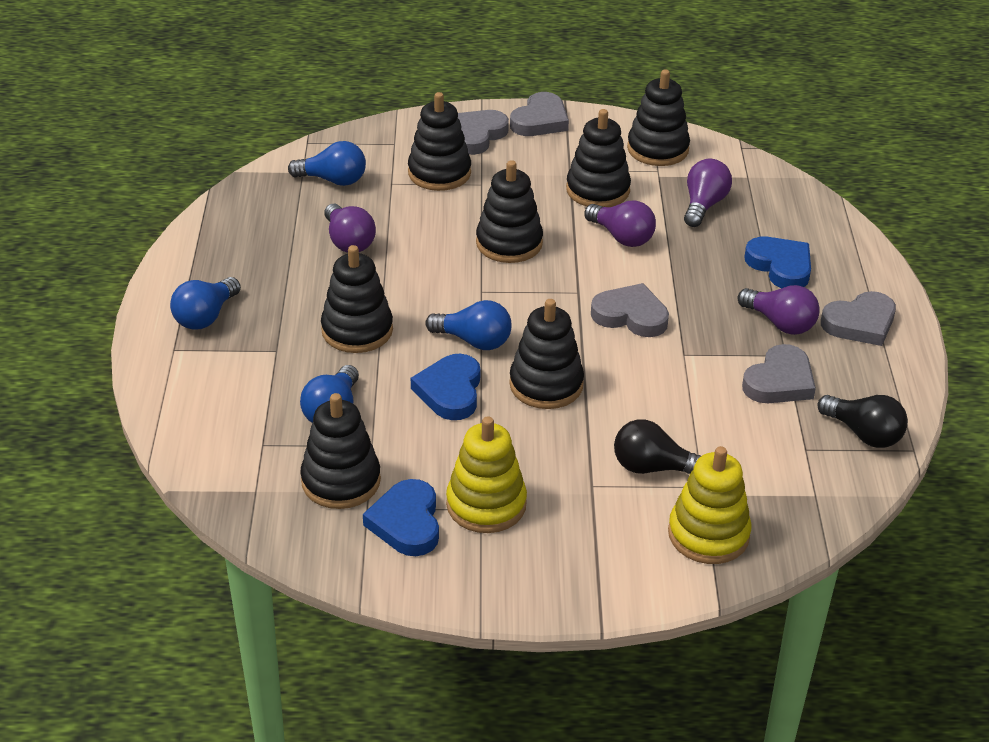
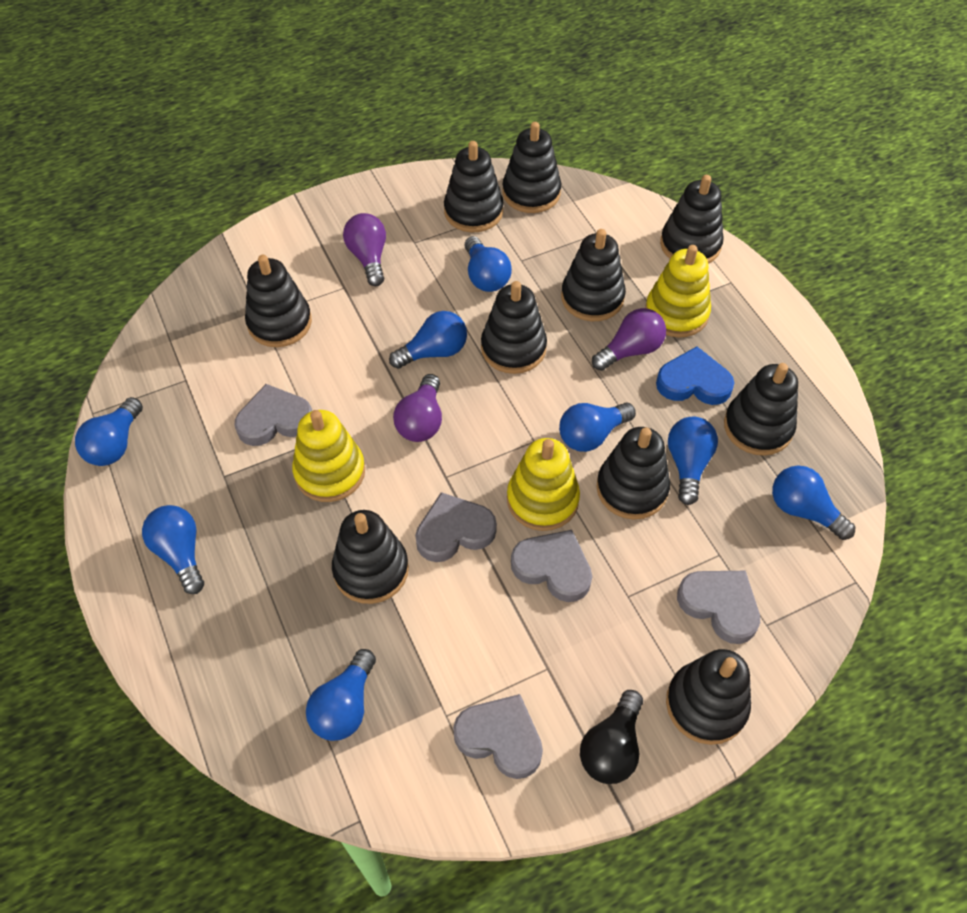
black light bulb: [614,420,701,474] [817,395,908,448] = 2 -> [580,690,643,784] = 1
black stacking toy: [300,393,381,509] [321,245,393,353] [408,92,471,191] [476,160,543,263] [509,299,584,409] [566,109,631,207] [627,69,690,166] = 7 -> [245,255,312,347] [332,510,409,604] [444,141,504,232] [481,281,547,374] [502,122,561,213] [561,229,626,321] [596,427,670,519] [660,175,724,264] [666,649,751,745] [724,363,798,456] = 10
blue heart: [363,479,439,556] [411,354,480,420] [744,237,811,288] = 3 -> [656,347,734,405] = 1
blue light bulb: [170,277,241,329] [288,141,366,186] [300,365,359,423] [425,300,512,350] = 4 -> [75,397,143,466] [142,505,204,594] [306,649,376,741] [389,311,467,369] [465,236,512,292] [559,402,636,452] [668,417,718,505] [772,465,855,540] = 8
purple light bulb: [324,204,376,253] [584,200,656,247] [684,159,732,227] [738,285,820,335] = 4 -> [343,213,386,286] [393,374,442,442] [592,308,666,371] = 3
yellow stacking toy: [446,416,527,533] [668,446,751,564] = 2 -> [292,410,365,502] [507,438,580,531] [645,245,711,338] = 3

